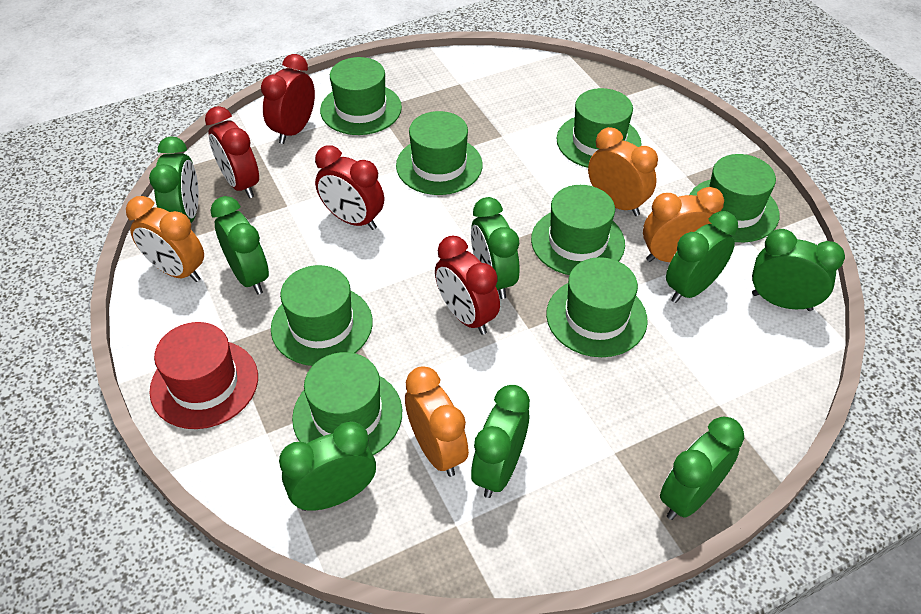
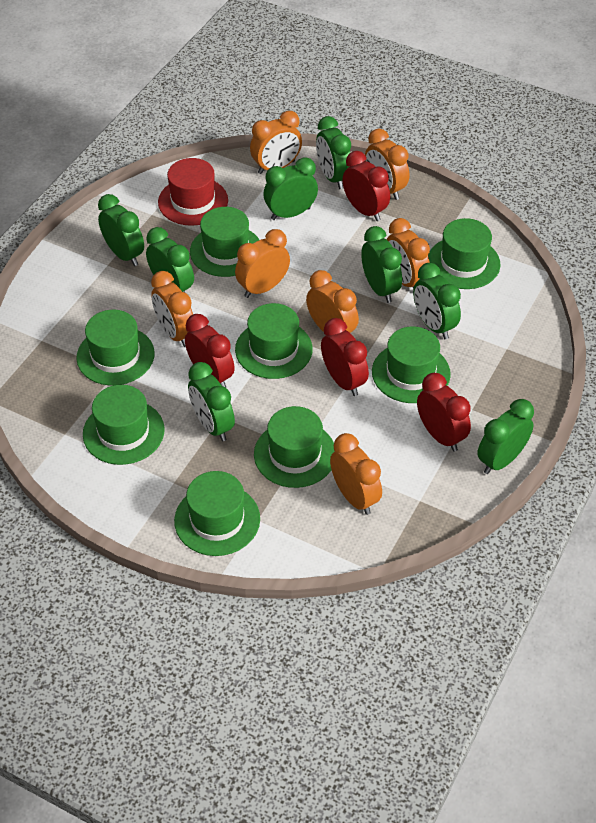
orange clock: [126,196,204,282] [405,366,469,477] [588,127,658,216] [643,187,724,262] = 4 -> [151,271,193,347] [235,229,290,298] [250,111,302,174] [306,270,359,333] [330,433,382,515] [365,129,409,200] [386,218,430,289] = 7

